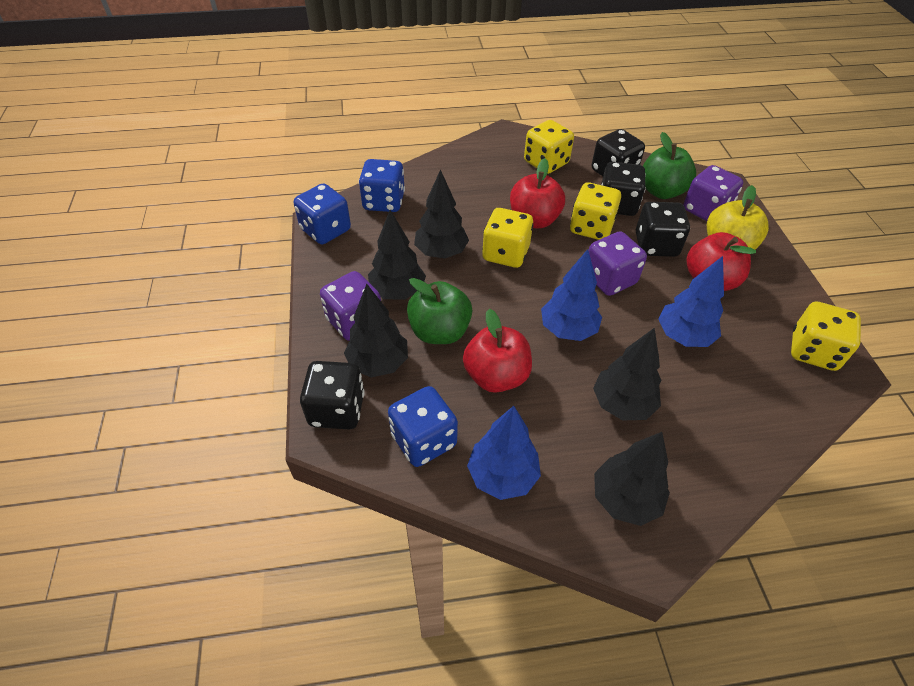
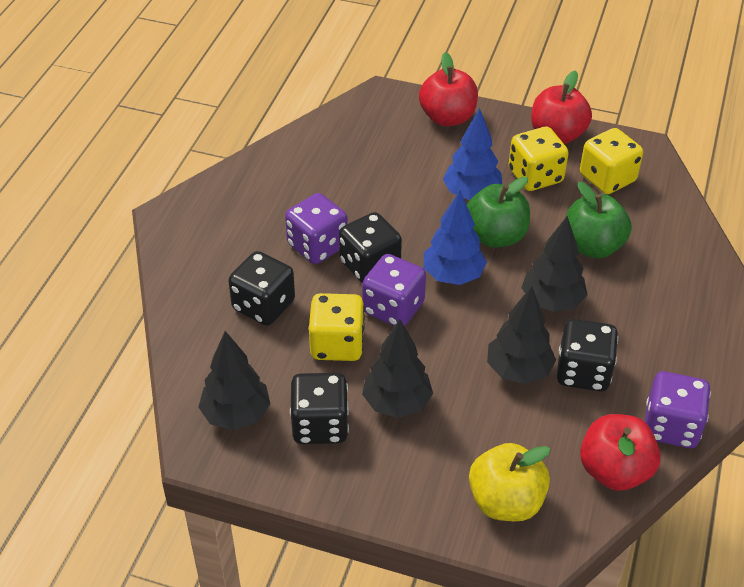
black tree: [344,284,408,377] [368,210,426,300] [414,169,469,259] [593,328,661,420] [594,432,670,526] = 5 -> [198,331,270,430] [362,319,433,418] [487,286,556,384] [521,216,588,312] = 4
blue dice: [294,183,351,244] [359,159,405,212] [388,386,458,467] = 3 -> none = 0
blue tree: [467,406,541,500] [541,249,602,341] [658,256,724,347] = 3 -> [423,190,487,285] [443,108,502,200] = 2
yellow dice: [482,208,533,268] [524,120,574,174] [570,182,621,240] [791,301,861,371] = 4 -> [309,293,365,361] [509,127,569,191] [580,128,643,194] = 3

